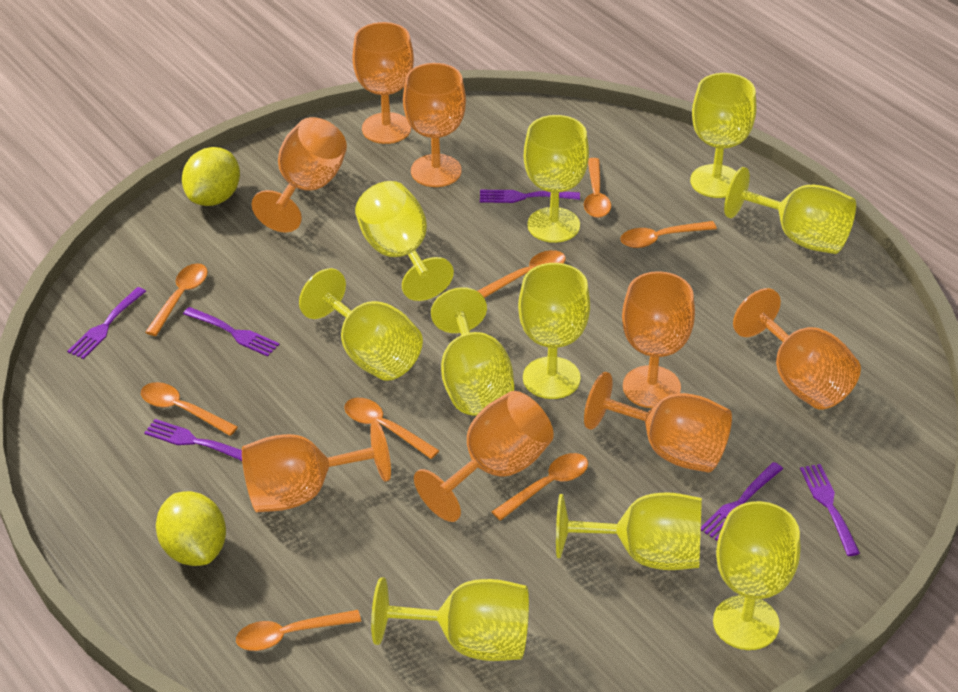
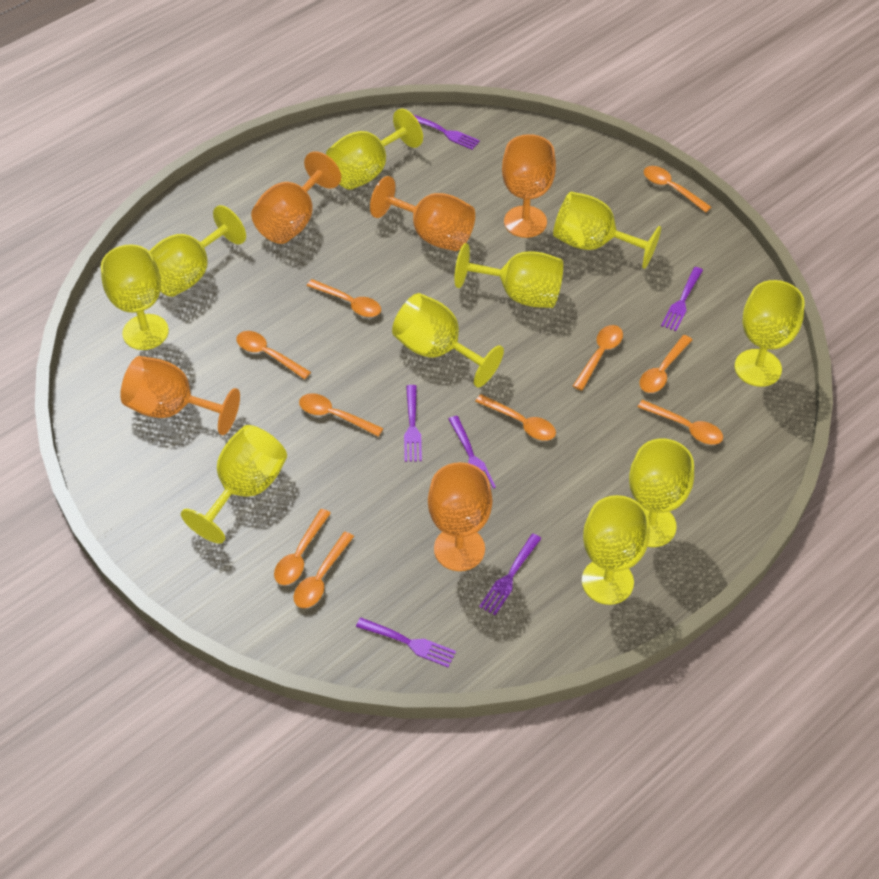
orange goblet: [242,421,391,512] [251,117,347,233] [352,22,414,144] [403,63,466,187] [414,391,554,522] [584,372,732,473] [622,271,695,408] [733,288,861,409] = 8 -> [120,356,240,435] [251,151,341,244] [370,176,475,251] [428,462,492,571] [502,134,556,238] = 5
orange spoon: [141,382,238,436] [145,263,208,336] [236,610,361,651] [344,398,440,459] [478,250,566,298] [492,453,588,521] [584,158,611,218] [620,221,717,248] = 8 -> [236,331,311,379] [274,509,331,585] [293,532,354,608] [299,393,383,437] [307,279,381,317] [475,394,556,441] [573,325,623,391] [638,400,723,445] [639,335,692,393] [644,166,711,212] = 10
yellow lemon: [156,491,226,566] [182,147,240,206] = 2 -> none = 0

